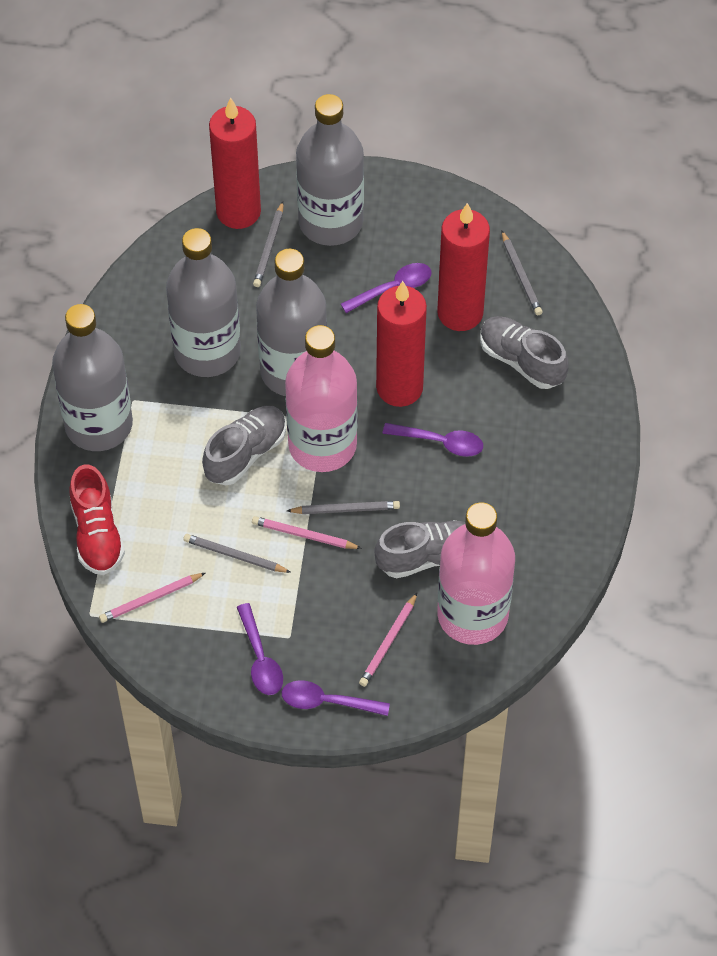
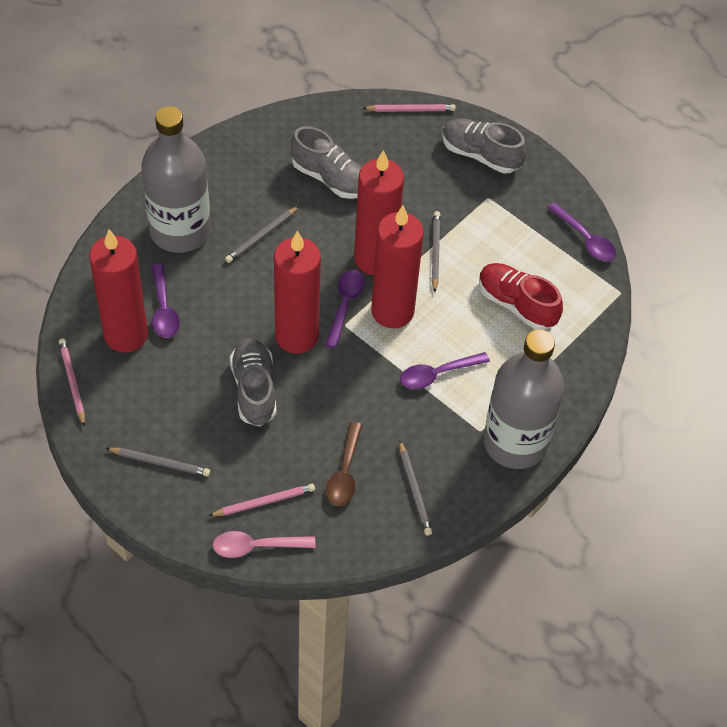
brown spoon: none = 0 -> [326,422,362,506] = 1
grey bottle: [52,304,133,451] [166,228,241,377] [256,249,327,396] [296,94,364,246] = 4 -> [141,106,210,253] [483,329,565,469] = 2
pink bottle: [285,325,358,472] [437,502,515,645] = 2 -> none = 0
pink spoon: none = 0 -> [213,531,316,558] = 1
red candle: [209,98,261,229] [376,281,427,407] [437,203,490,331] = 3 -> [89,229,148,353] [274,231,321,354] [354,150,404,275] [371,206,424,328] = 4

